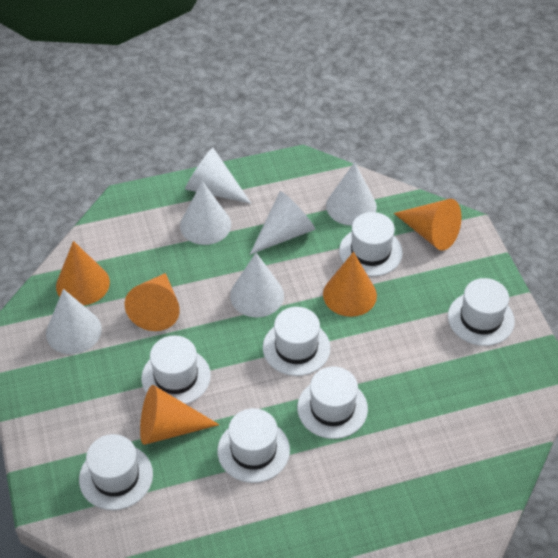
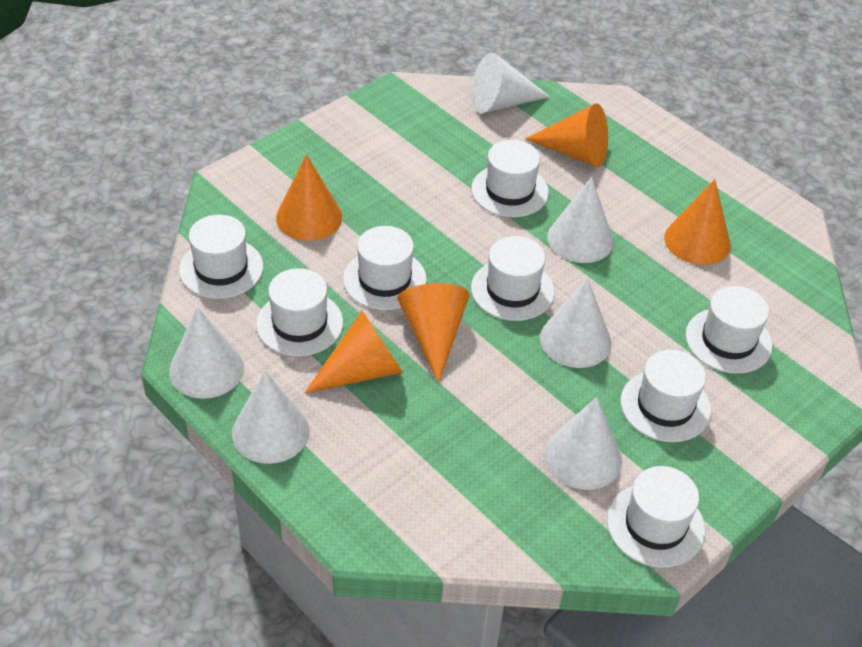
white hat: [79,434,153,510] [141,335,211,404] [217,408,290,483] [263,307,331,376] [297,367,368,439] [339,212,403,276] [448,278,515,346] = 7 -> [179,215,263,299] [256,268,343,356] [343,226,427,310] [471,140,549,217] [471,236,555,321] [607,466,705,568] [621,350,711,442] [686,286,772,374] = 8

